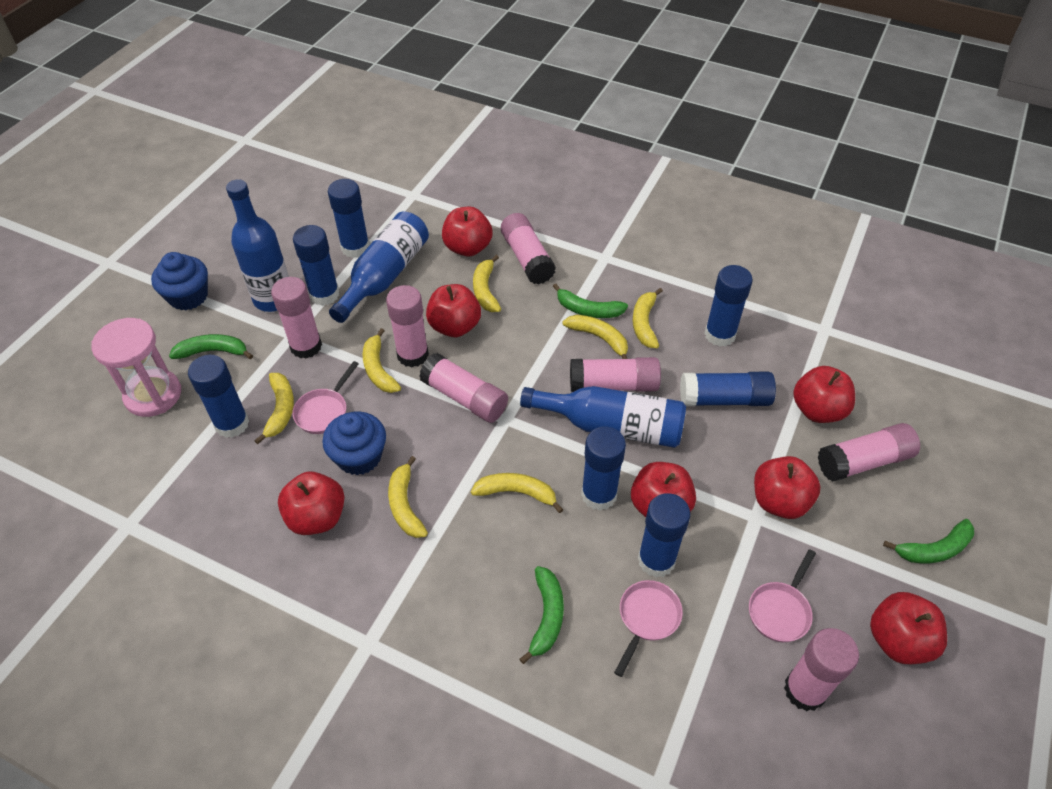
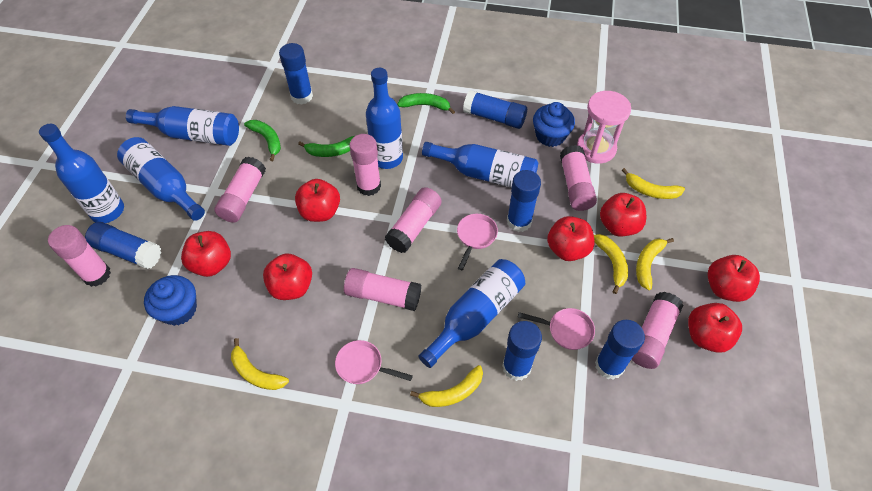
blue bottle: [226,179,289,312] [329,211,429,323] [520,386,686,448] = 3 -> [39,124,124,223] [117,137,205,221] [126,106,239,146] [366,68,403,169] [418,259,525,368] [422,142,538,188] = 6
blue glue stick: [188,355,249,438] [293,225,339,306] [328,179,370,258] [581,427,626,511] [638,493,691,578] [680,372,776,406] [704,265,753,347] = 7 -> [85,222,161,269] [279,43,313,105] [463,90,527,129] [502,321,542,381] [507,170,541,232] [595,320,645,380] = 6
green banana: [169,334,253,359] [520,566,564,664] [553,284,628,318] [883,519,974,563] = 4 -> [244,120,281,161] [298,136,355,157] [397,93,455,114] = 3
yellow banana: [254,373,294,444] [362,328,401,393] [388,456,428,538] [471,473,564,513] [473,255,501,312] [562,315,628,359] [633,288,663,348] = 7 -> [231,338,289,390] [410,365,483,407] [594,234,628,294] [622,168,685,199] [636,238,674,290] = 5

